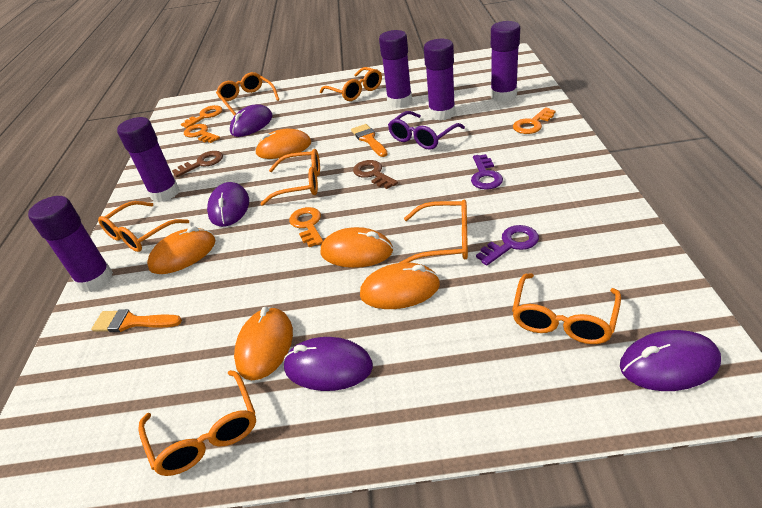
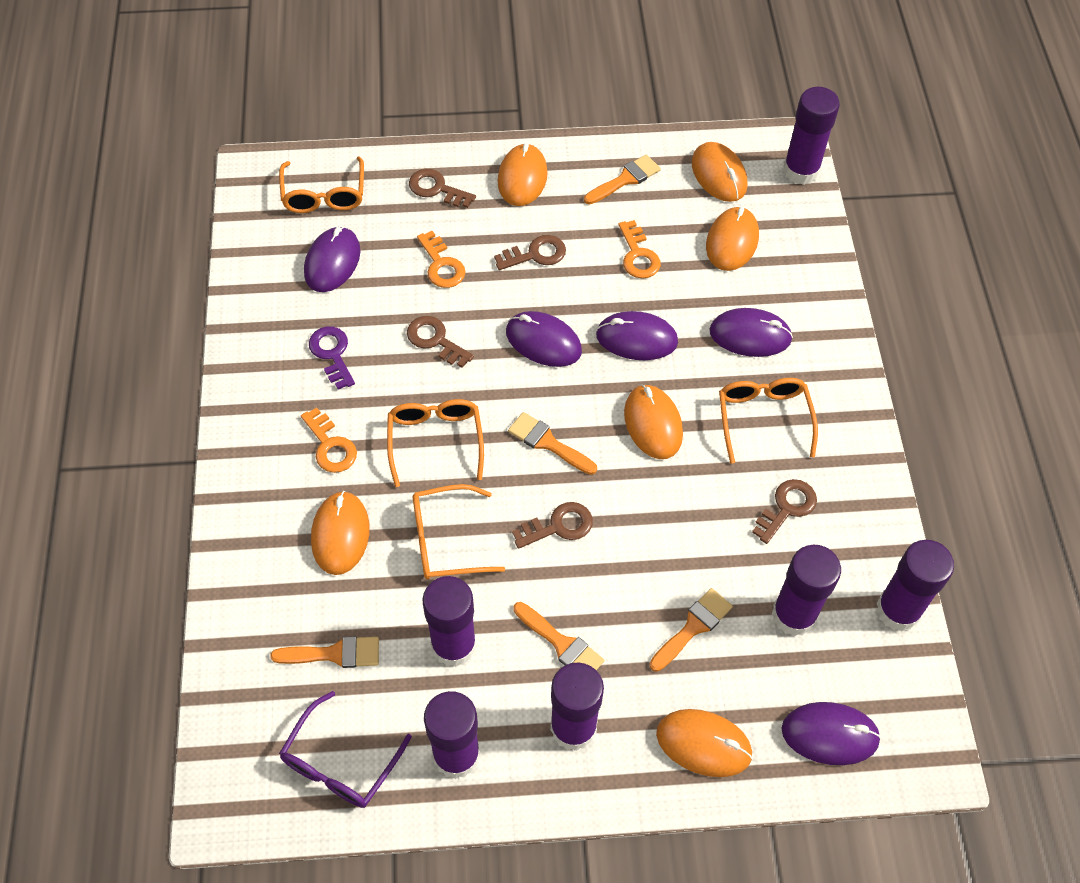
brown key: [172,151,223,177] [353,160,398,189] = 2 -> [407,316,474,368] [409,169,476,208] [494,235,566,270] [512,502,593,549] [752,479,817,544] = 5
orange brush: [91,309,182,332] [351,124,388,157] = 2 -> [270,636,379,668] [508,412,597,475] [513,602,604,670] [584,154,661,204] [650,588,733,672] = 5
orange glasses: [98,201,189,252] [138,370,256,476] [216,72,279,116] [260,149,320,206] [320,67,382,101] [399,200,468,263] [512,273,621,344] = 7 -> [279,156,364,213] [387,399,484,487] [413,484,505,579] [719,378,818,464] = 4
orange key: [181,105,222,128] [184,124,220,143] [289,207,323,247] [513,107,556,134] = 4 -> [301,408,357,473] [417,231,465,288] [618,220,661,279] = 3
orange mouse: [147,226,215,274] [234,307,293,380] [255,129,311,159] [321,227,393,268] [360,262,440,309] = 5 -> [311,491,370,575] [498,143,548,206] [624,384,683,459] [656,709,753,777] [692,142,747,202] [706,207,759,271] = 6
purple glue stick: [28,196,113,292] [117,117,180,202] [379,30,412,108] [424,39,455,120] [491,21,520,102] = 5 -> [422,576,477,667] [424,691,480,779] [550,663,604,751] [772,545,841,636] [783,87,840,185] [876,540,954,631] = 6
purple key: [471,154,503,190] [476,225,539,266] = 2 -> [309,326,355,390] = 1
purple mouse: [207,182,249,227] [230,104,273,137] [284,337,373,391] [620,330,721,391] = 4 -> [304,227,361,292] [506,311,582,367] [596,311,678,360] [709,308,793,357] [782,702,881,765] = 5

